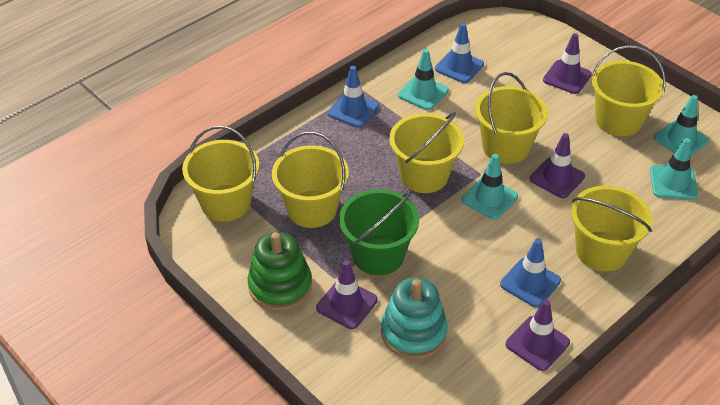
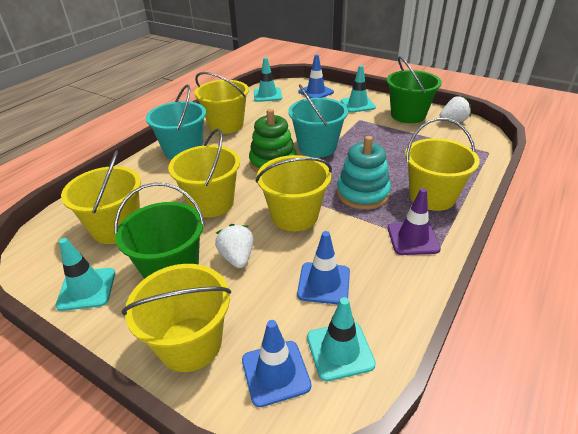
green bucket: [339,189,419,275] = 1 -> [114,183,205,279] [387,56,442,123] = 2
purple traffic cone: [316,260,378,329] [506,300,570,371] [530,133,585,198] [543,33,592,94] = 4 -> [388,188,441,255] = 1
turquoise bucket: none = 0 -> [146,85,206,160] [288,84,348,158] = 2
white strawberry: none = 0 -> [215,224,253,268] [439,96,471,122] = 2

